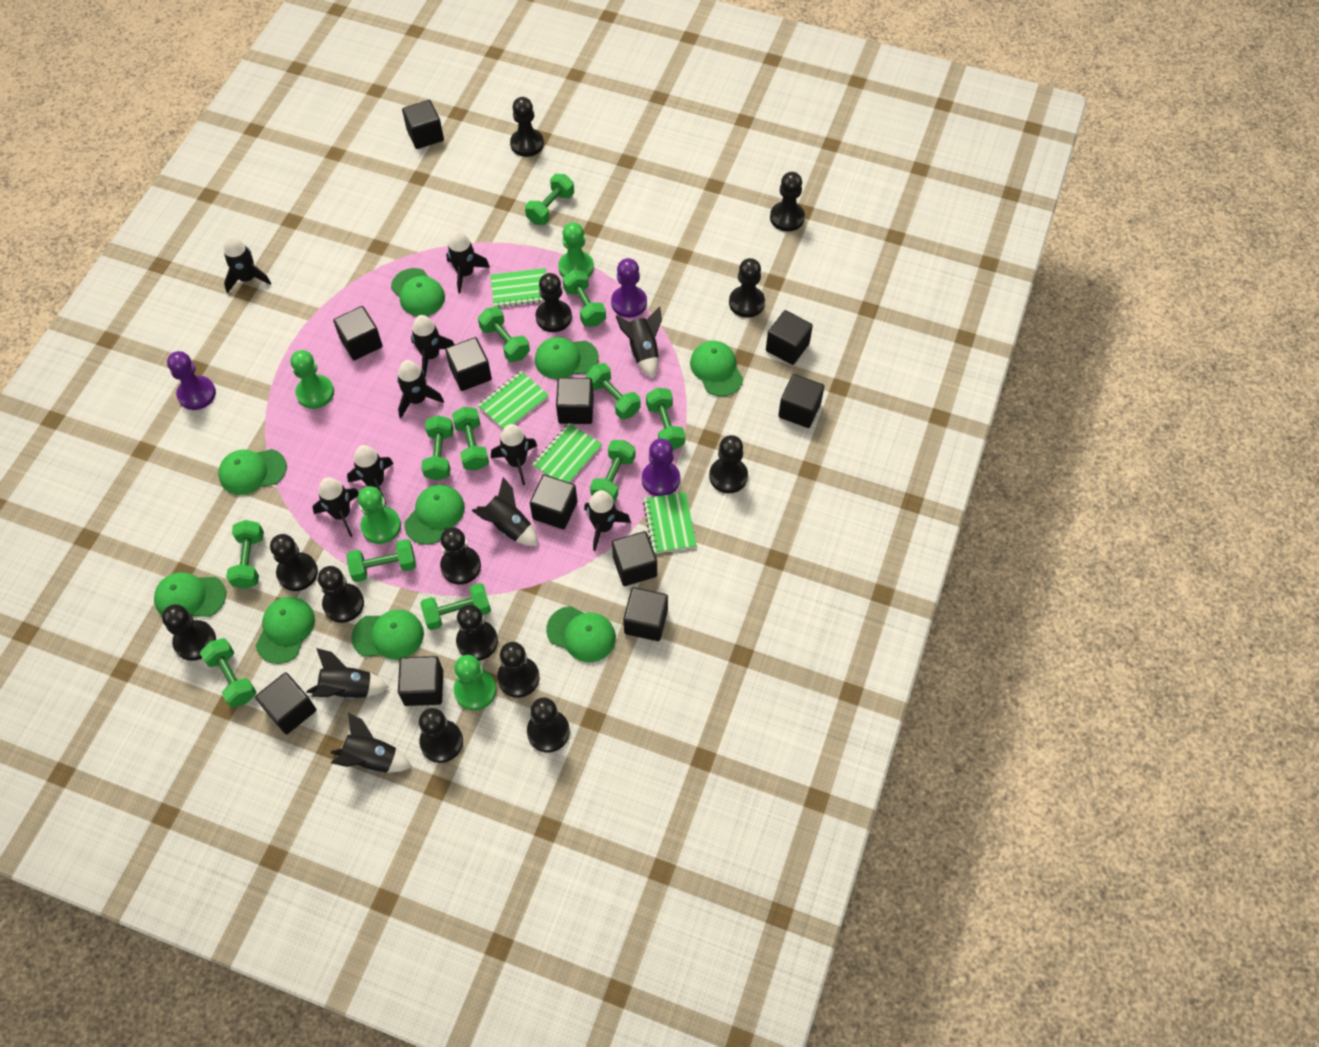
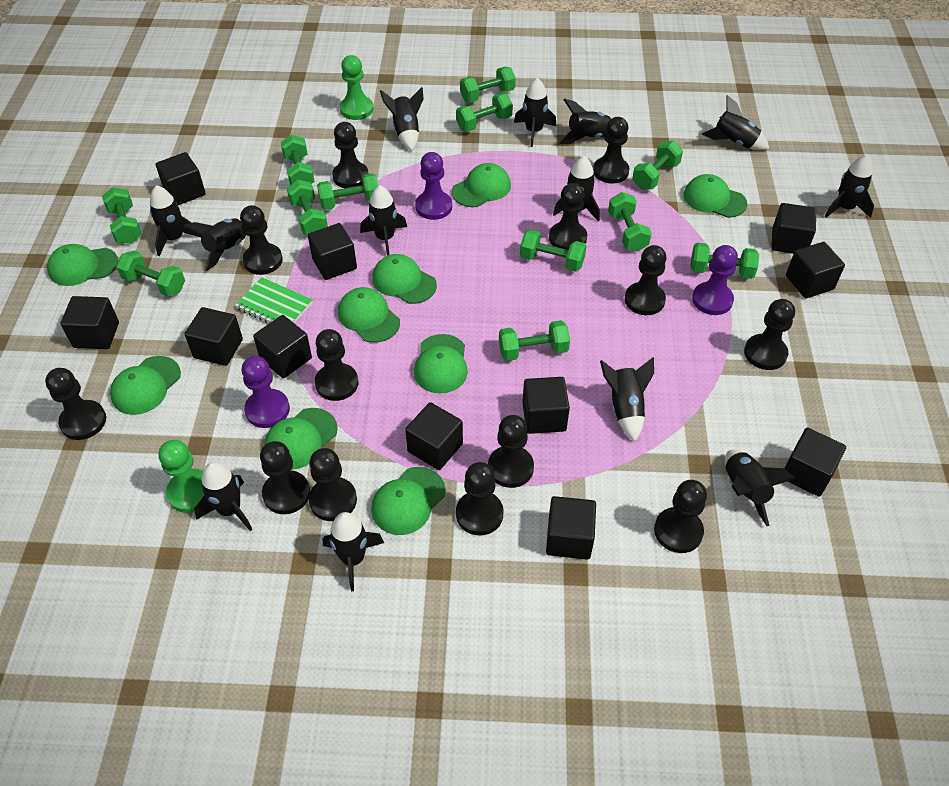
black rocket: [224,236,271,293] [306,648,388,699] [313,477,359,537] [331,713,412,773] [347,445,394,505] [397,360,444,418] [411,315,454,377] [446,231,490,293] [472,477,538,546] [491,424,537,485] [584,490,631,551] [616,307,662,379] = 12 -> [150,185,202,256] [183,218,246,271] [194,462,253,531] [323,512,384,591] [360,185,407,256] [380,87,424,151] [514,78,557,147] [553,156,600,222] [559,98,612,144] [600,357,654,441] [702,95,769,150] [725,450,796,526] [825,155,874,218] = 13
green notebook: [478,371,549,429] [490,268,546,308] [532,423,602,483] [643,492,697,554] = 4 -> [235,277,313,323] = 1
green pawn: [291,350,334,409] [358,486,401,544] [454,655,496,711] [558,222,594,278] = 4 -> [158,440,204,513] [340,55,374,120] = 2

